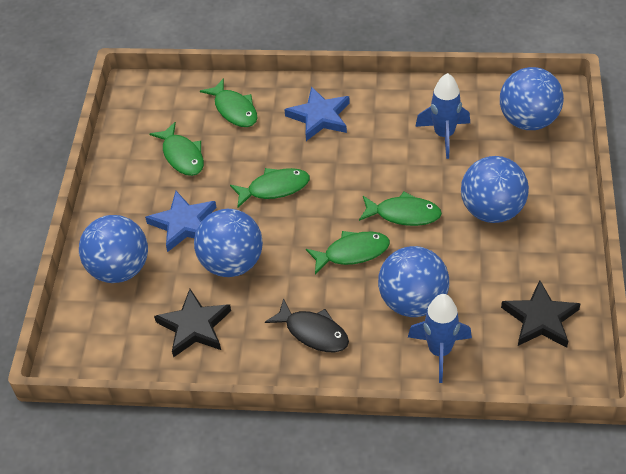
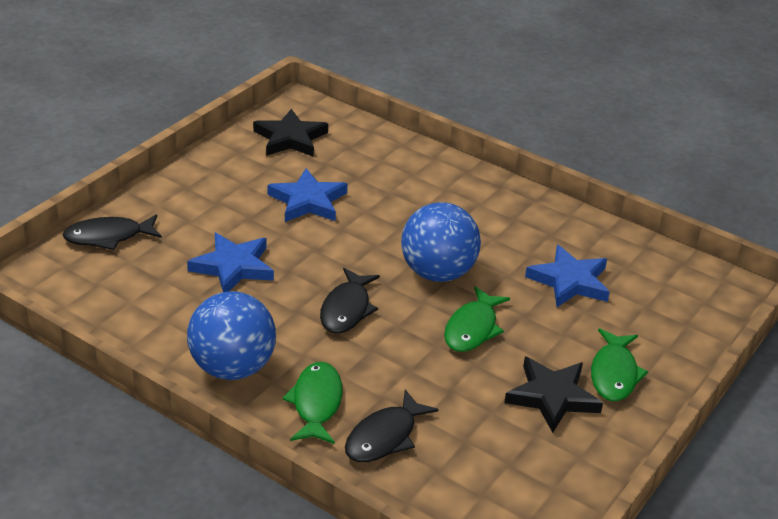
black fish: [265,298,349,352] = 1 -> [62,214,162,250] [320,268,380,333] [345,389,438,462] = 3
blue ball: [79,215,148,283] [194,209,263,277] [378,246,449,317] [461,156,529,223] [500,67,564,130] = 5 -> [187,291,276,380] [401,202,481,282] = 2
blue rocket: [408,294,472,383] [415,73,470,159] = 2 -> none = 0
blue star: [145,191,217,252] [284,86,350,141] = 2 -> [187,233,274,292] [267,168,348,222] [525,245,610,307] = 3
green fish: [149,122,204,176] [200,78,258,127] [230,168,310,208] [306,231,390,274] [359,192,442,226] = 5 -> [282,362,343,444] [444,286,510,352] [591,328,648,401] = 3

